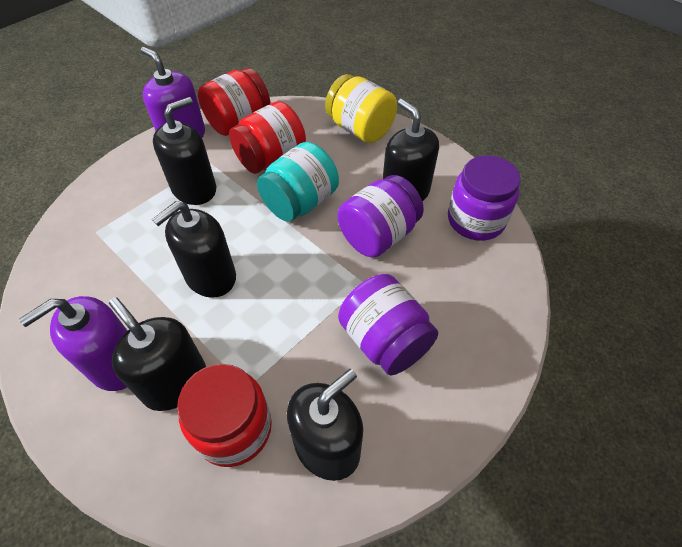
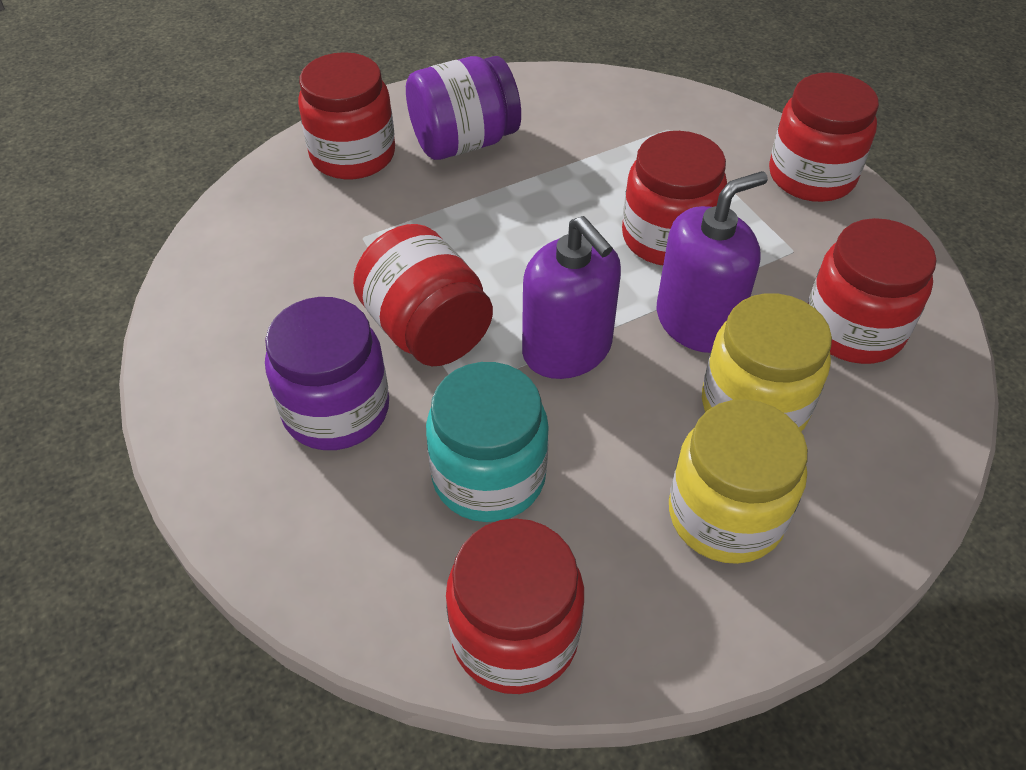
black soap dispenser: [109,297,206,411] [152,201,236,298] [153,97,216,205] [287,369,363,481] [383,99,439,202] = 5 -> none = 0
purple jar: [338,175,424,258] [338,274,438,375] [448,155,521,241] = 3 -> [265,297,389,450] [406,56,521,160] = 2
red jar: [177,364,272,467] [198,68,270,136] [229,101,306,174] = 3 -> [298,52,395,179] [353,224,493,366] [446,518,584,694] [622,131,727,265] [769,72,879,202] [808,218,936,364] = 6
yellow jar: [325,74,397,143] = 1 -> [669,399,808,564] [702,293,832,431] = 2

